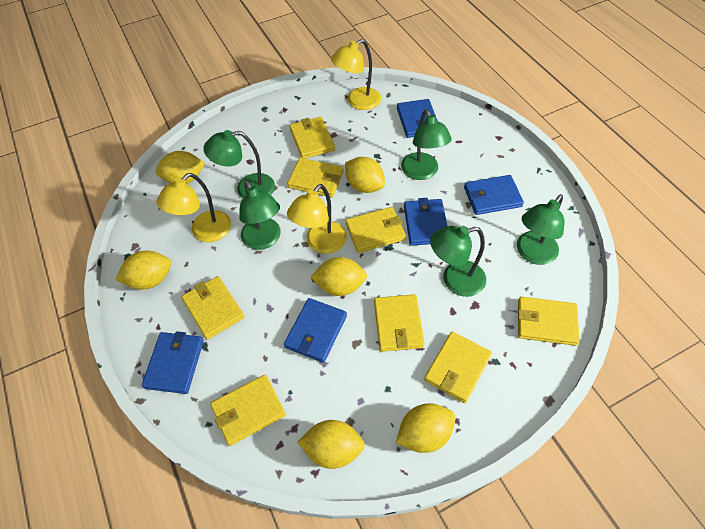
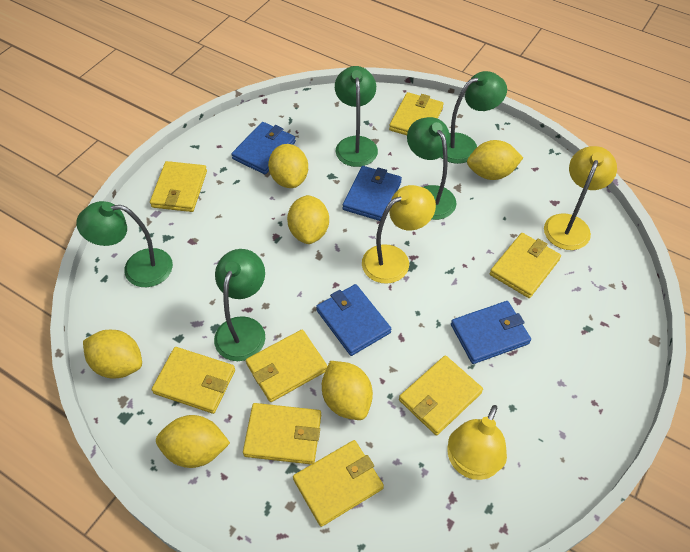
blue wallet: [142,331,204,394] [284,298,347,363] [397,99,437,138] [404,198,447,246] [464,175,524,215] = 5 -> [231,122,296,175] [316,284,391,356] [343,166,402,221] [451,301,531,364] = 4

